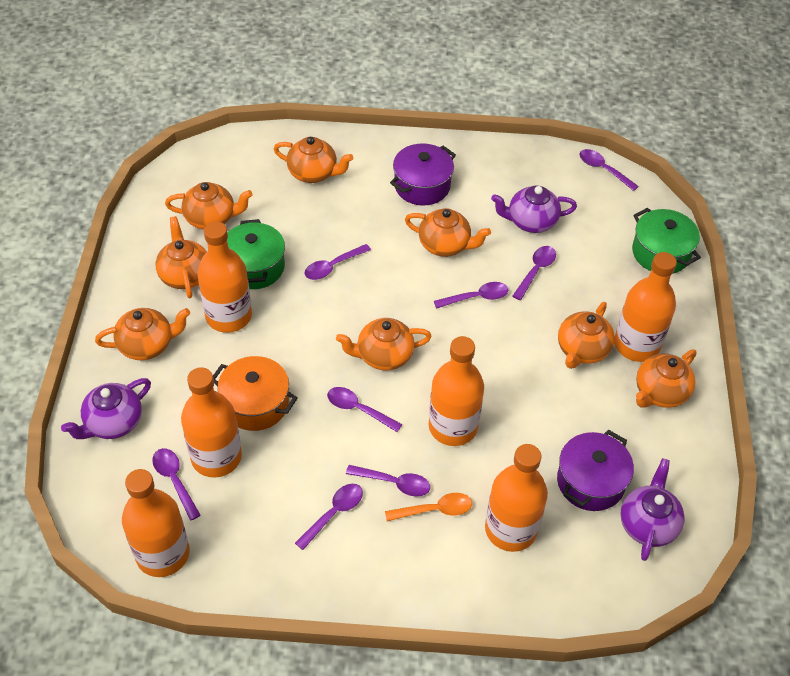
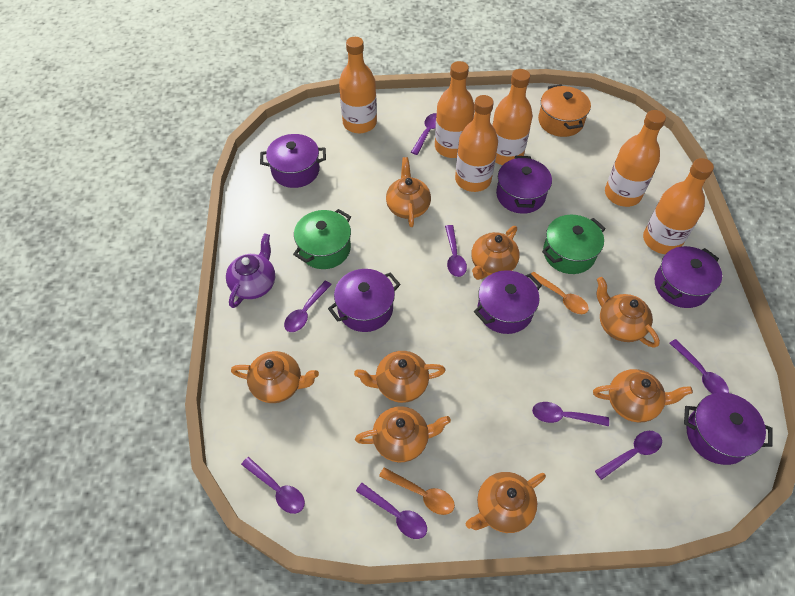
orange spoon: [385,493,472,521] = 1 -> [379,468,455,515] [531,272,589,314] = 2
purple pot: [390,143,456,206] [557,430,634,511] = 2 -> [260,134,326,188] [328,269,401,332] [474,270,542,334] [496,156,552,214] [655,246,722,308] [684,392,773,465] = 6
purple teapot: [61,378,151,439] [491,186,577,233] [620,458,685,561] = 3 -> [226,233,275,308] = 1

